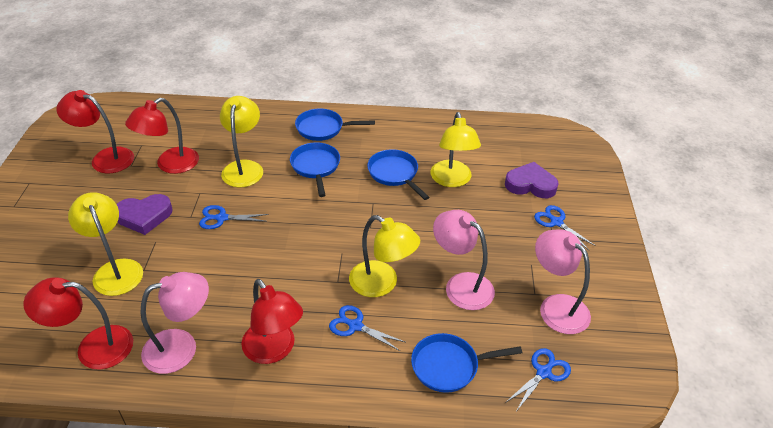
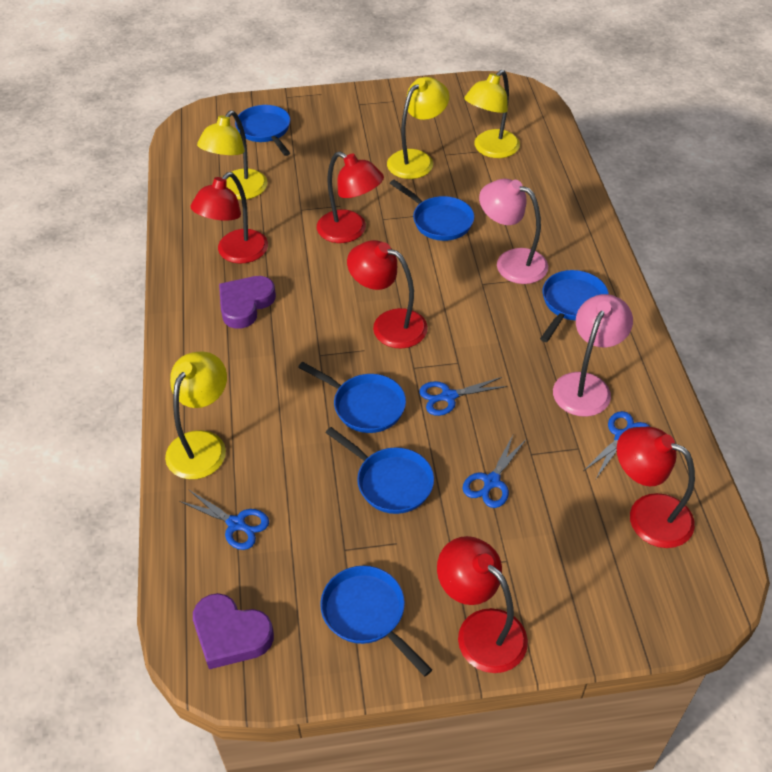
blue pan: [290,142,340,197] [295,109,375,141] [367,149,429,200] [411,333,522,393] = 4 -> [235,105,290,156] [298,362,406,433] [320,566,432,677] [326,427,434,514] [390,180,474,241] [540,270,609,342] = 6
pink lamp: [140,272,209,374] [433,210,495,310] [535,229,591,334] = 3 -> [479,179,548,284] [553,294,633,417] = 2
red lamp: [23,277,133,370] [56,90,134,173] [125,98,199,174] [241,279,303,364] = 4 -> [190,172,268,264] [317,152,384,243] [347,240,428,348] [437,536,528,673] [617,427,695,548] = 5

